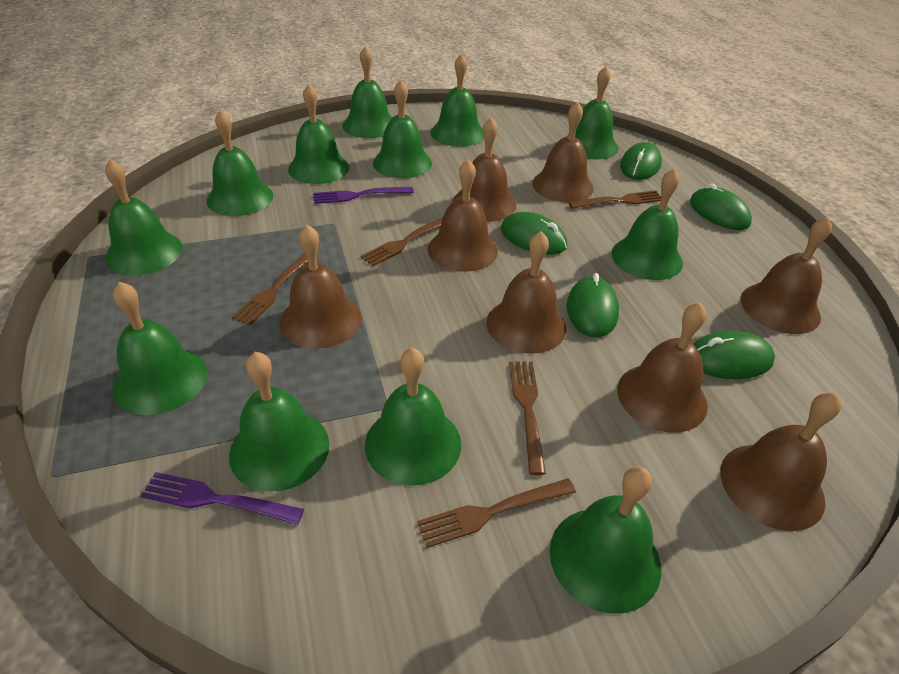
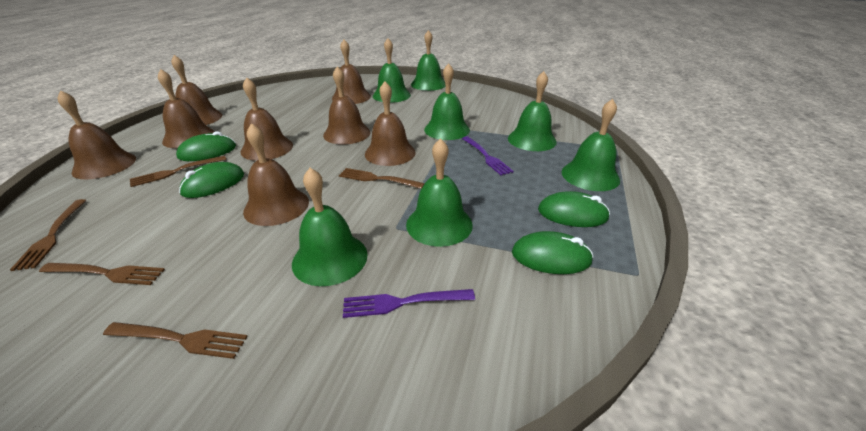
green bell: [105,159,183,275] [112,281,207,415] [206,110,273,216] [229,352,329,491] [288,84,349,184] [342,46,392,138] [365,347,461,486] [373,80,432,178] [431,54,484,147] [550,466,661,614] [566,66,618,159] [611,168,683,280] = 12 -> [292,168,368,286] [373,38,411,103] [406,138,473,247] [411,30,446,91] [424,63,470,140] [508,71,557,151] [562,99,620,191] = 7
green mouse: [501,212,567,255] [567,273,619,337] [620,142,662,180] [690,183,752,230] [693,331,775,379] = 5 -> [176,131,236,161] [179,162,244,198] [512,231,593,274] [538,191,610,227] = 4

